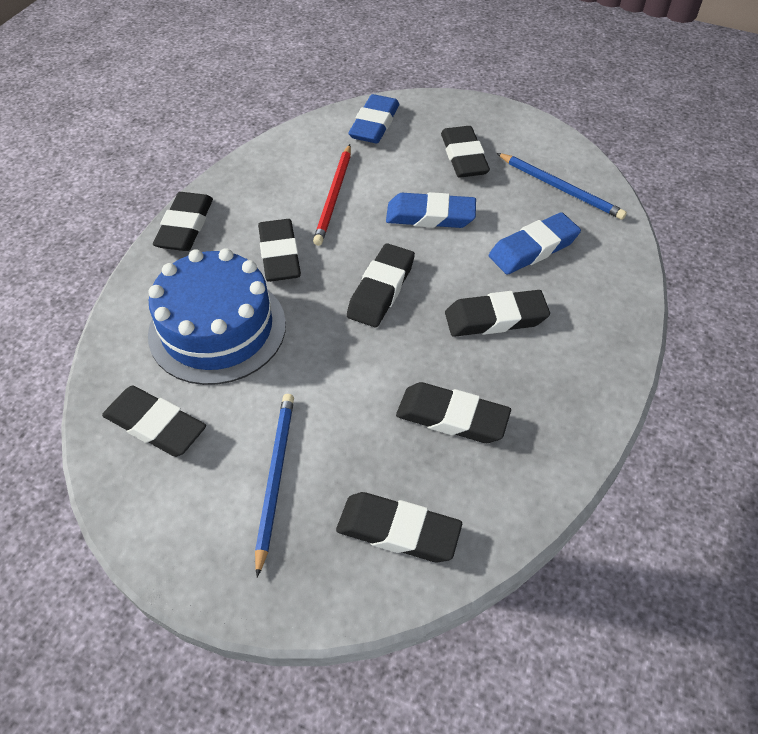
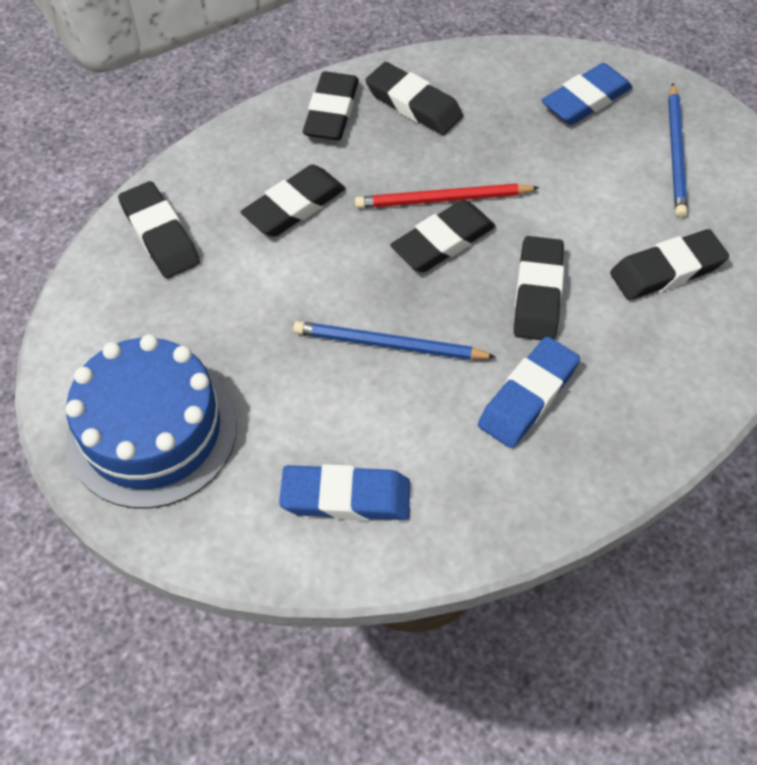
black eraser: [102,386,206,457] [153,192,213,251] [258,219,301,282] [336,492,462,562] [347,243,415,327] [396,382,511,443] [441,126,490,178] [445,290,550,337] = 8 -> [118,181,200,278] [241,164,345,237] [303,71,359,140] [365,62,463,135] [390,200,495,272] [514,236,564,340] [610,229,729,300] = 7

